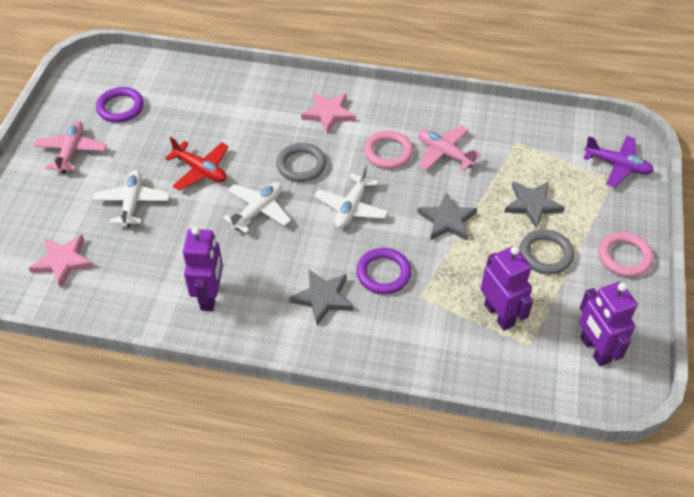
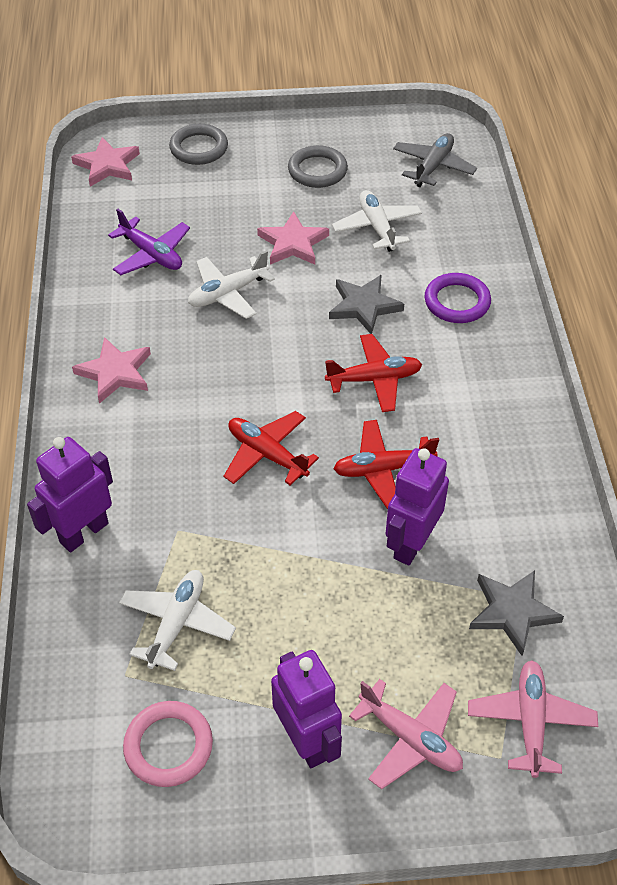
grey plane: none = 0 -> [393,133,477,187] = 1
grey star: [289,269,353,325] [417,192,477,241] [504,181,565,229] = 3 -> [329,275,404,334] [469,570,564,656] = 2
pink ring: [364,131,413,169] [598,232,654,277] = 2 -> [123,701,213,787] = 1
pink star: [29,235,94,288] [301,93,356,134] = 2 -> [71,137,140,187] [72,337,151,404] [257,211,329,265] = 3
purple ring: [96,87,144,123] [356,248,412,294] = 2 -> [424,273,491,323] = 1
red plane: [165,137,229,191] = 1 -> [224,411,319,485] [325,334,422,412] [333,420,439,509] = 3

